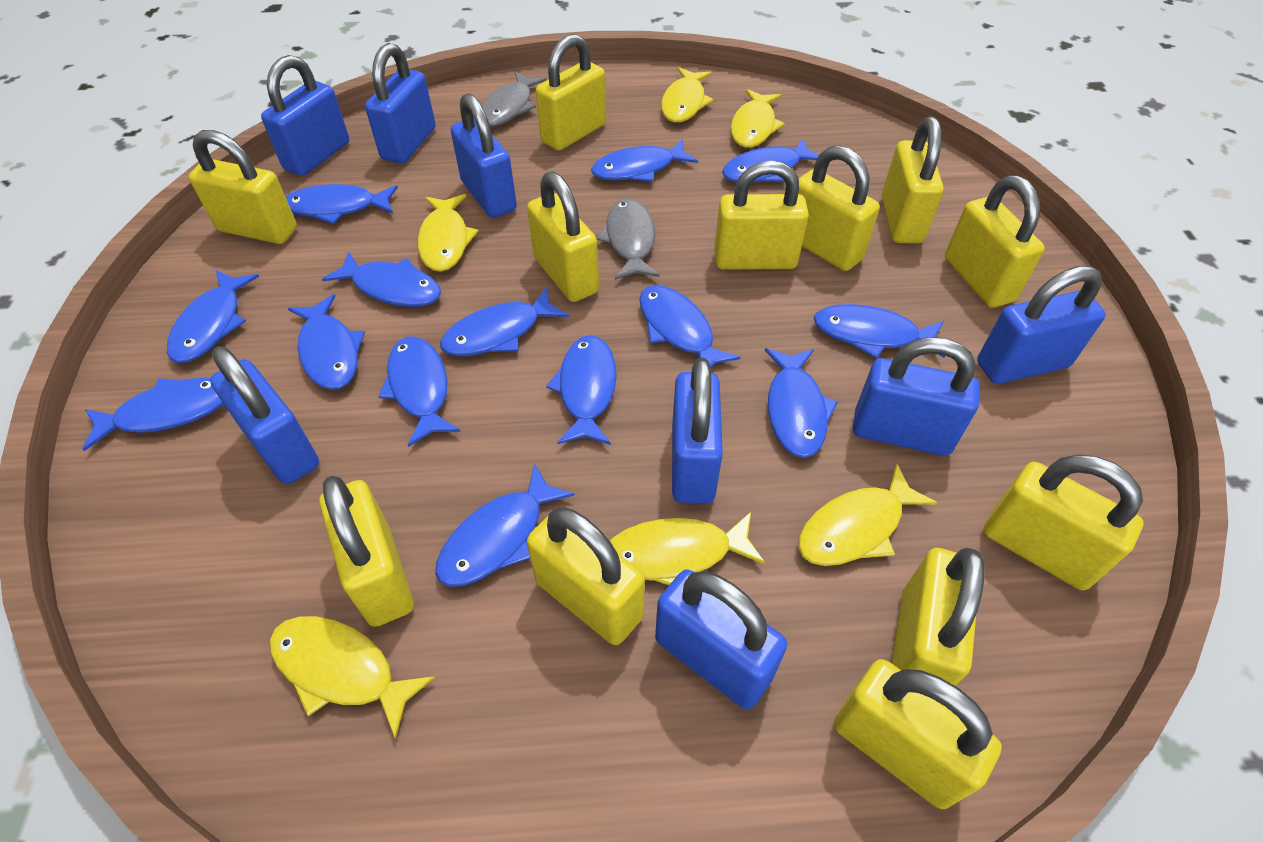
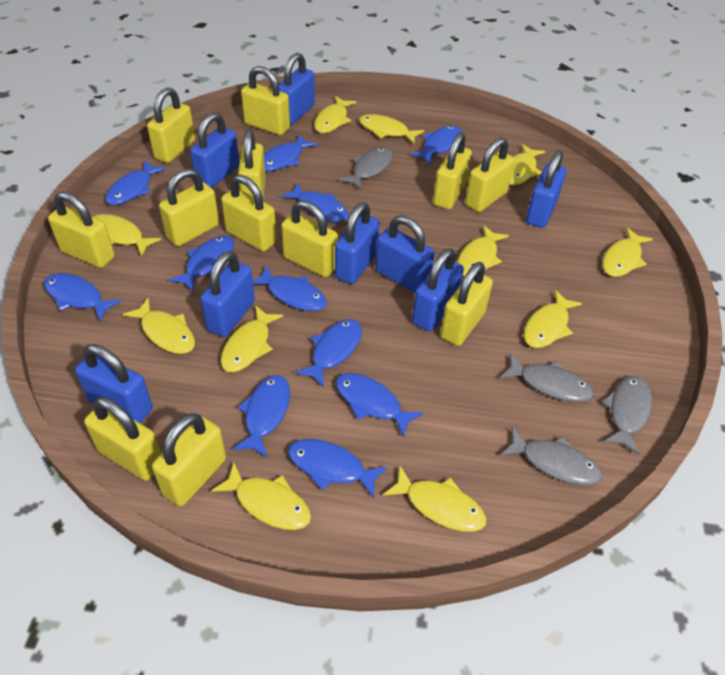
blue fish: [83,377,223,451] [167,270,259,363] [286,184,398,224] [288,294,365,390] [322,251,441,307] [378,336,461,447] [435,463,574,587] [440,287,569,356] [546,335,617,445] [591,139,698,182] [639,285,740,368] [722,138,819,182] [764,348,838,458] [814,304,945,359] = 14 -> [44,273,122,321] [105,161,166,205] [168,236,234,292] [232,375,290,458] [253,266,327,311] [264,134,318,171] [281,183,349,222] [288,439,387,498] [295,319,362,388] [336,373,423,438] [410,126,462,165] = 11
grey fish: [482,71,547,127] [596,198,660,280] = 2 -> [339,147,393,190] [500,353,594,402] [501,427,602,485] [602,376,652,455] = 4
yellow fish: [270,616,435,739] [418,194,479,272] [610,512,765,585] [661,67,714,123] [731,89,785,148] [798,464,937,566] = 6 -> [93,214,161,257] [123,298,195,354] [211,462,311,530] [221,305,283,372] [314,96,356,133] [359,114,424,144] [383,466,487,532] [457,225,509,276] [510,144,545,185] [524,290,583,348] [602,227,653,277] = 11

